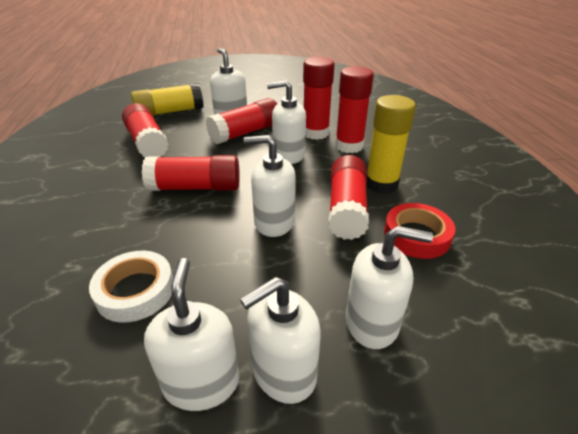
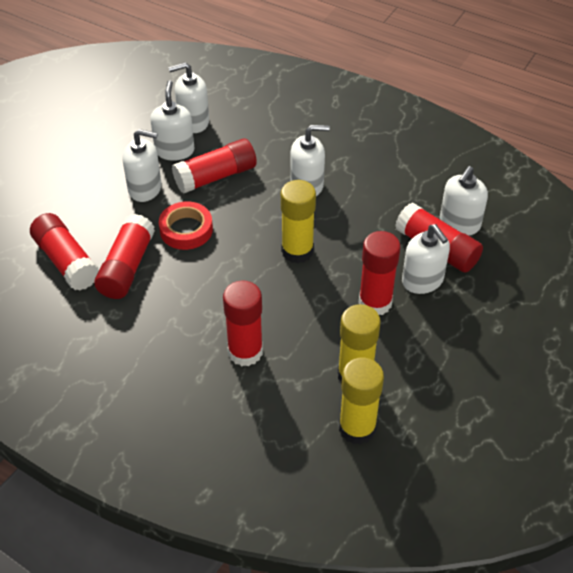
white tape: [89,251,173,323] = 1 -> none = 0
yellow glue stick: [131,83,203,116] [366,95,416,194] = 2 -> [281,180,316,263] [338,304,381,385] [339,358,384,445] = 3

